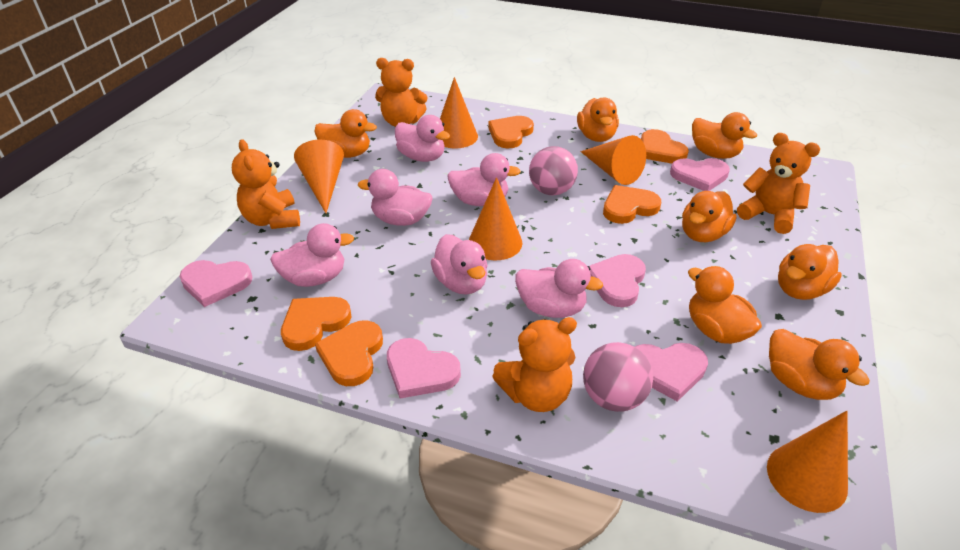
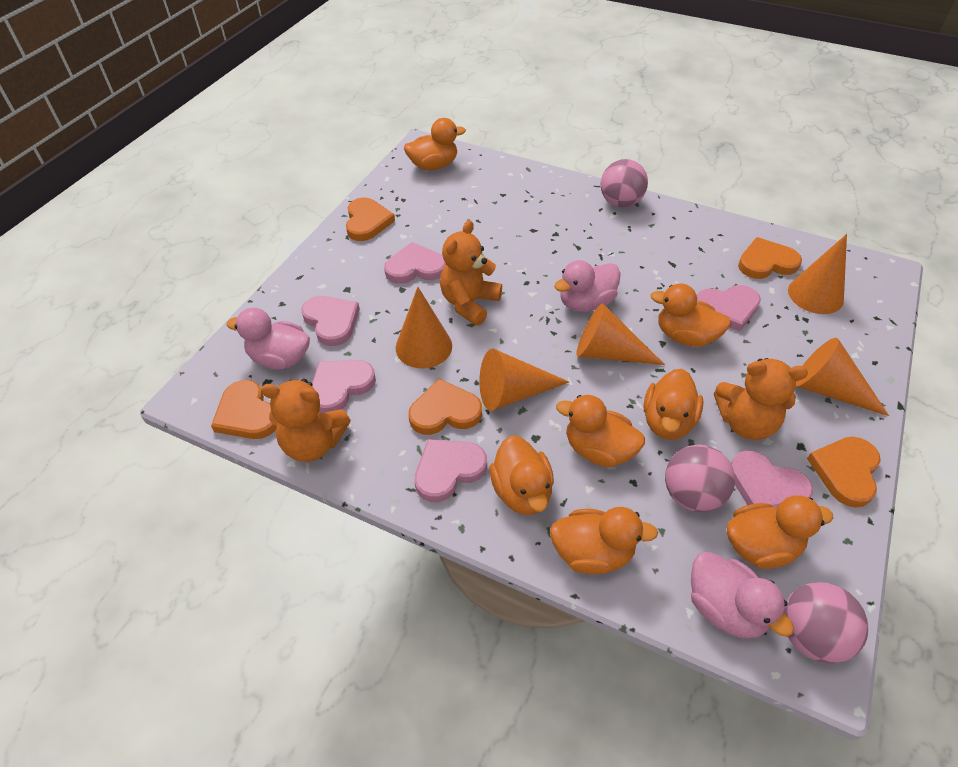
orange teddy bear: [232,139,300,229] [375,58,427,127] [492,317,577,412] [737,133,820,234] = 4 -> [261,379,351,462] [440,220,502,326] [714,358,808,440] = 3
pink ball: [529,146,578,195] [583,342,653,412] = 2 -> [601,159,648,207] [665,445,735,512] [783,582,868,664] = 3
pink duck: [270,223,354,287] [358,169,432,226] [395,115,450,162] [431,234,488,295] [447,153,521,206] [515,259,603,318] = 6 -> [227,308,310,370] [554,260,621,312] [691,552,794,638] = 3
pink heart: [179,260,252,307] [387,338,461,398] [589,254,646,307] [635,343,708,402] [670,158,730,191] = 5 -> [301,296,360,346] [312,360,376,413] [384,242,446,284] [415,439,487,502] [697,285,761,331] [731,451,813,508] = 6

